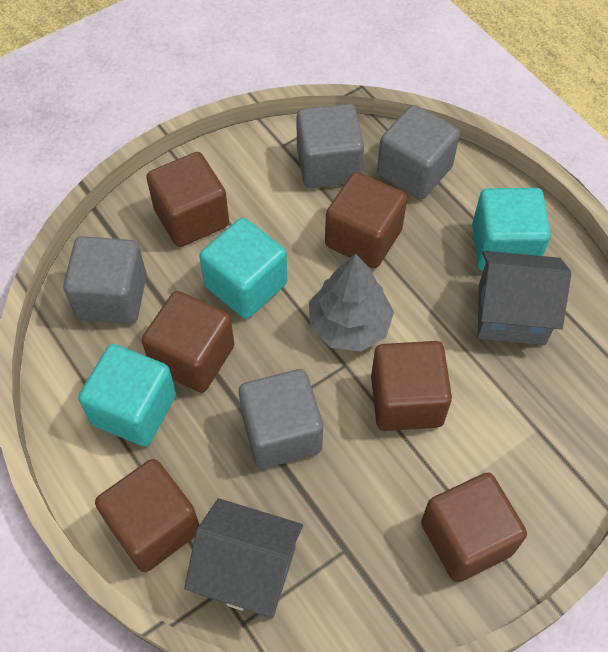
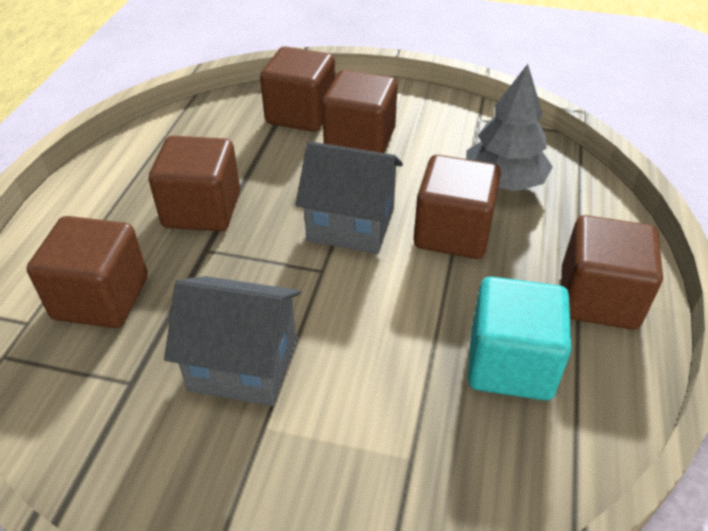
grey cube: [63,236,147,324] [239,369,323,468] [296,104,364,188] [377,105,460,199] = 4 -> none = 0
turquoise cube: [78,344,176,447] [199,218,287,319] [472,188,551,271] = 3 -> [468,277,572,401] = 1

